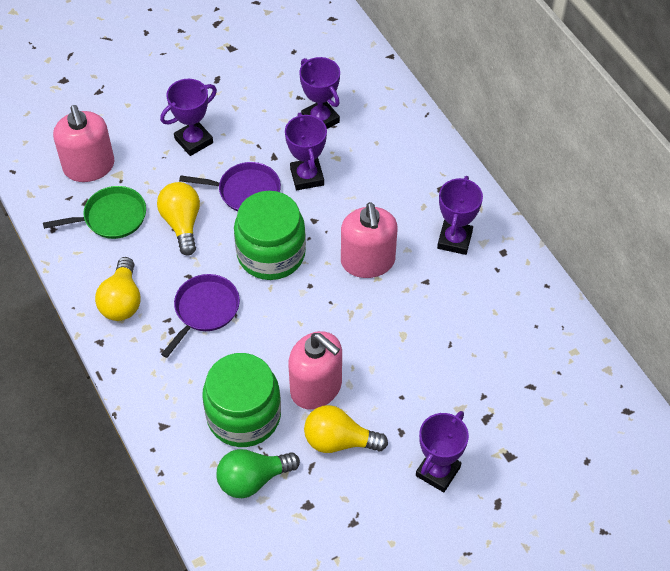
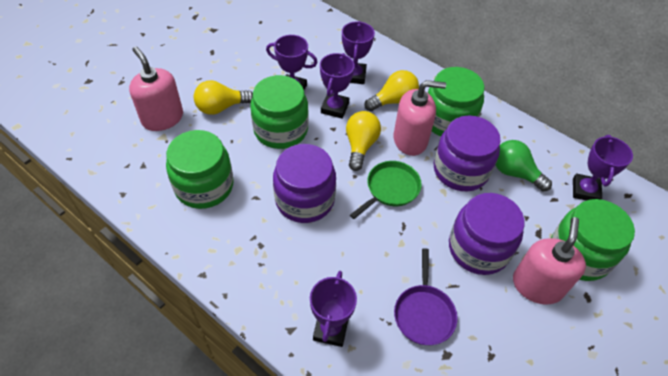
green jar: [202,353,281,447] [234,191,306,280] = 2 -> [166,130,234,209] [250,75,309,149] [428,67,484,136] [551,199,635,281] = 4
purple jar: none = 0 -> [273,144,336,223] [434,116,501,191] [449,193,524,275] = 3
purple pan: [161,274,240,358] [179,162,281,212] = 2 -> [394,248,458,345] = 1

